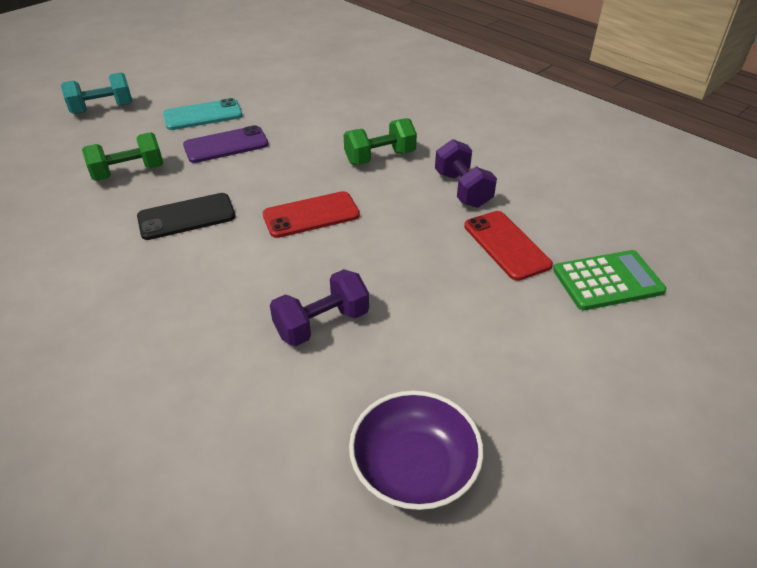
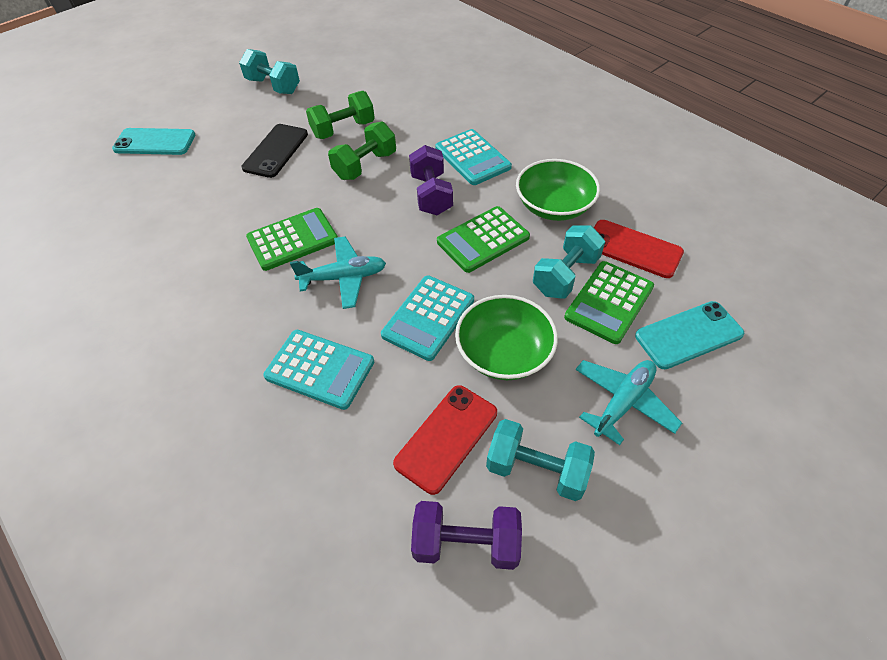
green bowl: none = 0 -> [455,295,558,380] [516,159,600,221] = 2
green calculator: [553,250,667,310] = 1 -> [246,208,338,271] [437,206,530,273] [564,261,654,344] = 3
purple bowl: [349,390,484,510] = 1 -> none = 0
purple phone: [183,125,269,163] = 1 -> none = 0
turquoise calculator: none = 0 -> [263,330,374,410] [381,275,474,361] [435,129,512,185] = 3
turquoise dumbbell: [61,72,133,114] = 1 -> [239,49,300,94] [486,419,595,501] [533,225,605,299] = 3
turquoise phone: [163,98,242,130] = 1 -> [112,128,196,155] [635,301,745,369] = 2
turquoise plane: none = 0 -> [290,236,386,309] [575,360,682,445] = 2

